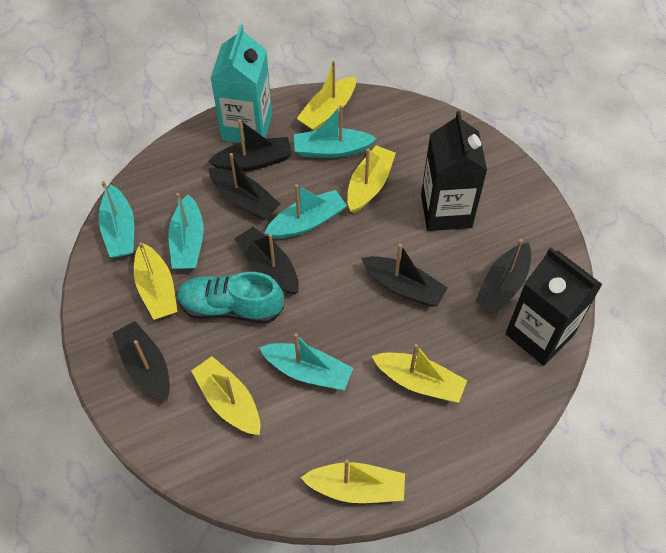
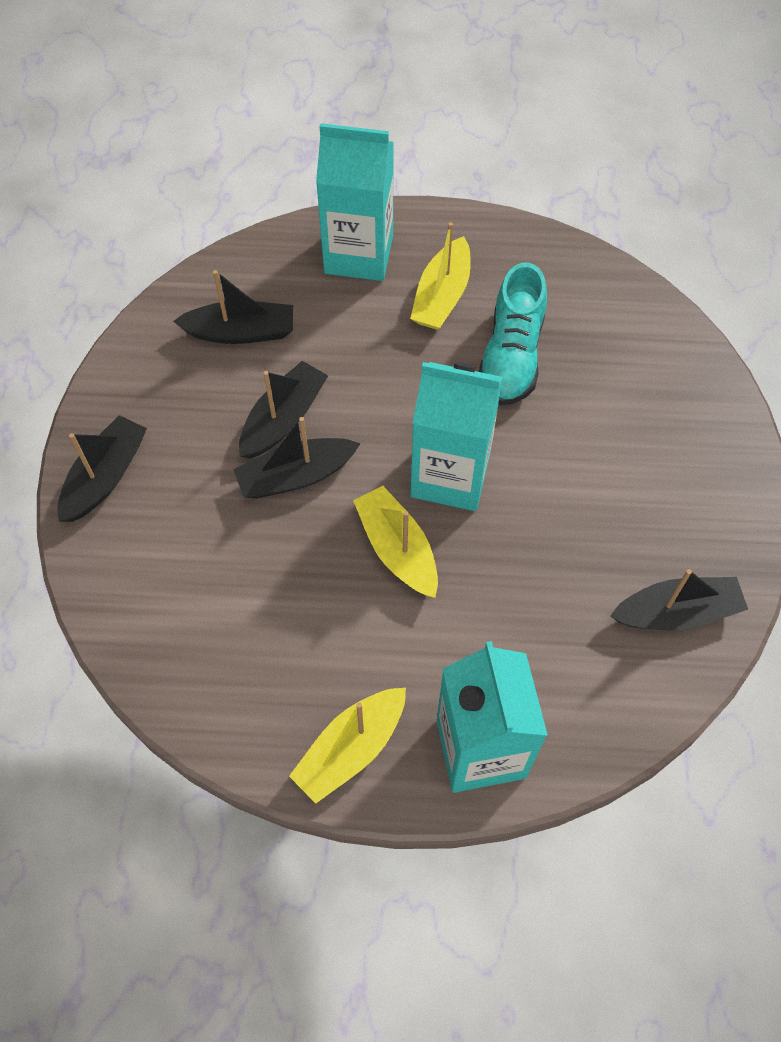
black boat: [113,321,170,401] [208,119,293,171] [209,153,280,220] [235,227,299,294] [361,244,448,306] [475,239,531,314] = 6 -> [57,415,147,522] [173,270,293,344] [233,417,361,499] [239,361,328,459] [610,569,748,630] = 5
black carton: [421,111,487,231] [505,247,602,366] = 2 -> none = 0
turquoise boat: [99,181,134,257] [168,193,204,269] [259,333,353,390] [264,184,347,239] [294,105,377,158] = 5 -> none = 0
turquoise carton: [211,25,272,143] = 1 -> [316,123,394,281] [410,362,503,511] [437,641,548,793] = 3
yellow boat: [134,242,178,320] [191,356,260,435] [296,60,356,131] [300,460,405,503] [347,145,396,213] [372,344,467,403] = 6 -> [289,688,406,803] [353,486,438,598] [410,222,471,330] = 3

